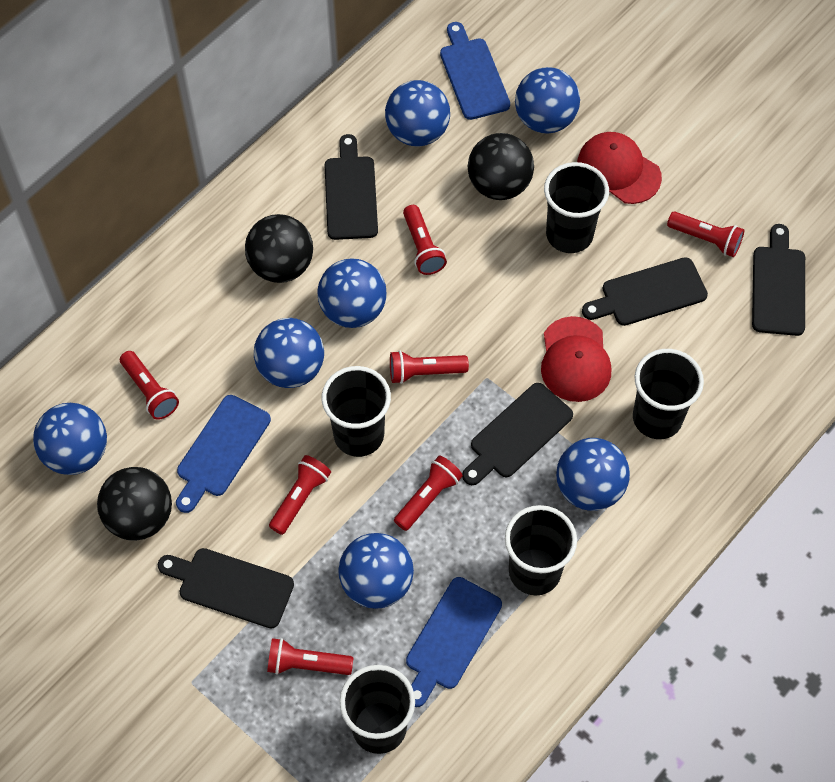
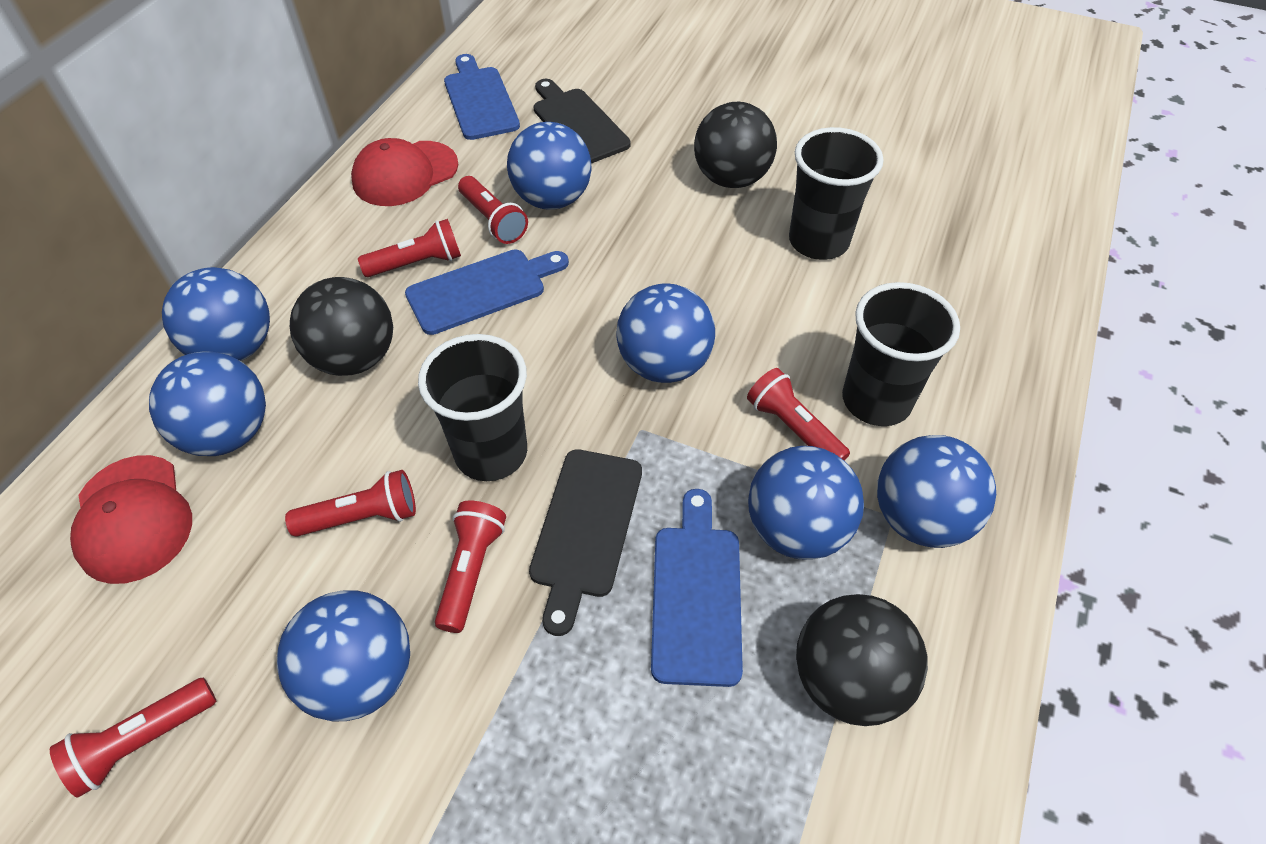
black cup: [322,366,391,457] [339,665,415,754] [505,505,577,595] [544,162,609,253] [633,349,704,439] = 5 -> [418,334,527,481] [789,127,884,260] [842,282,960,426] = 3
black cutting board: [158,548,294,629] [325,134,378,240] [462,383,573,485] [582,257,708,326] [752,224,805,336] = 5 -> [529,449,642,636] [534,79,631,163] = 2
red flashlight: [120,351,179,420] [267,638,353,675] [269,455,331,535] [390,350,469,384] [394,456,463,531] [403,205,447,275] [667,212,744,257] = 7 -> [50,678,216,797] [285,470,416,537] [358,219,461,277] [435,501,506,633] [458,176,528,244] [747,368,850,461] = 6

